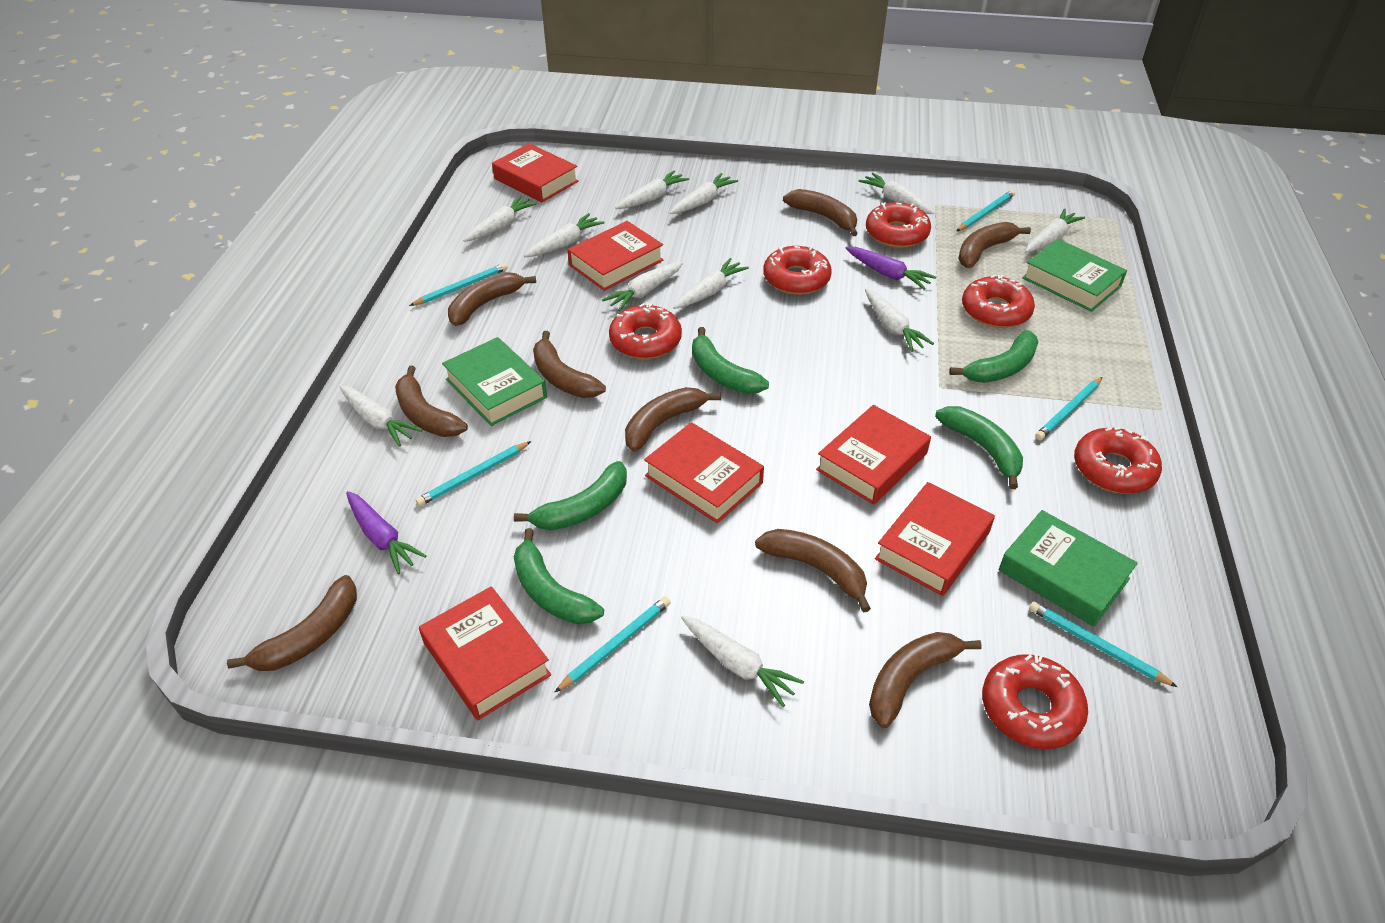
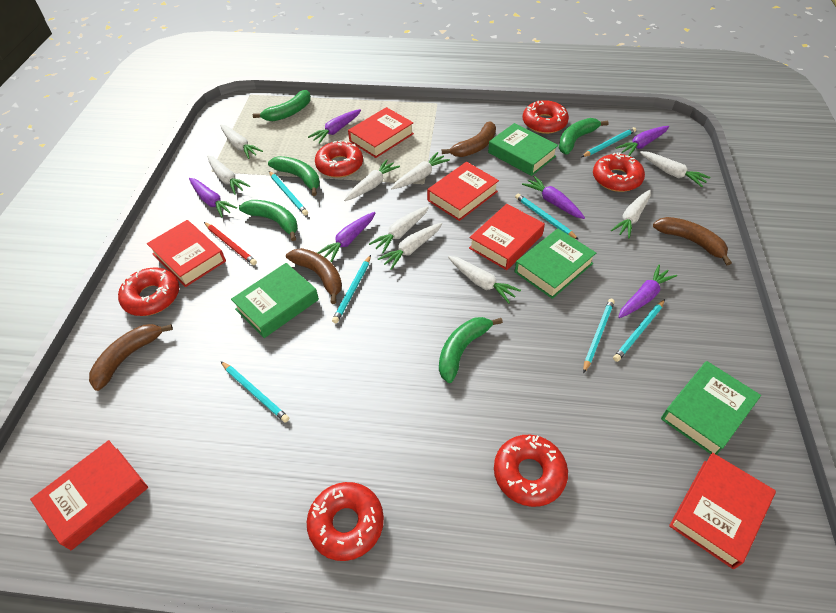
brown banana: [227,575,357,671] [395,366,468,437] [448,272,536,326] [533,331,606,398] [625,387,721,452] [755,529,871,613] [783,189,858,236] [869,632,982,728] [958,222,1031,268] = 9 -> [89,324,173,391] [286,248,342,304] [442,122,496,157] [653,217,732,265] = 4
green book: [442,337,547,426] [999,510,1138,627] [1022,239,1127,312] = 3 -> [231,263,319,338] [488,123,558,176] [515,229,596,299] [661,361,761,455] = 4
purple carrot: [346,491,427,574] [846,247,936,290] = 2 -> [189,178,237,217] [308,109,361,144] [317,212,376,262] [522,176,585,219] [616,126,669,156] [618,265,677,318] = 6
red pencil: none = 0 -> [204,222,257,265] = 1
turquoise pencil: [409,263,508,306] [416,441,531,506] [554,596,671,693] [957,190,1015,231] [1029,601,1177,687] [1035,377,1103,440] = 6 -> [221,361,289,423] [269,171,308,215] [332,255,371,323] [515,194,579,240] [582,127,636,157] [583,299,615,373] [613,299,665,362] = 7
white carrot: [340,386,422,447] [463,196,538,242] [524,213,604,257] [602,262,683,311] [615,171,689,209] [670,173,738,214] [673,258,749,309] [681,616,804,707] [858,173,935,214] [865,289,934,352] [1025,209,1085,253] = 11 -> [207,155,250,195] [220,125,263,159] [344,159,400,201] [369,206,429,253] [378,223,442,270] [391,152,450,189] [448,256,521,303] [611,190,651,239] [640,151,711,187] = 9

